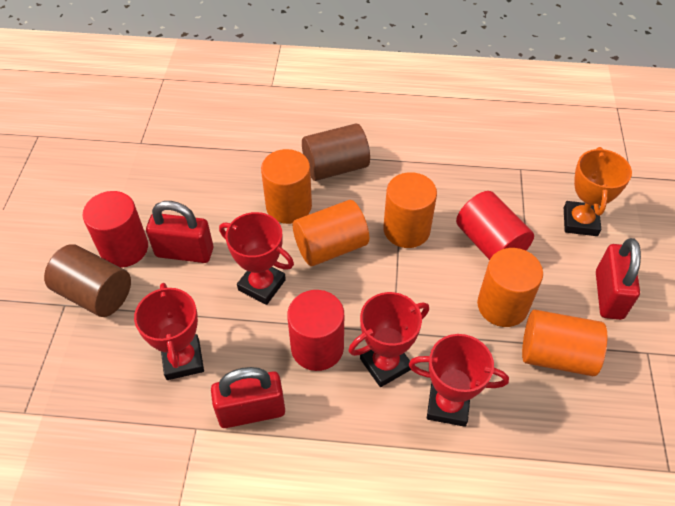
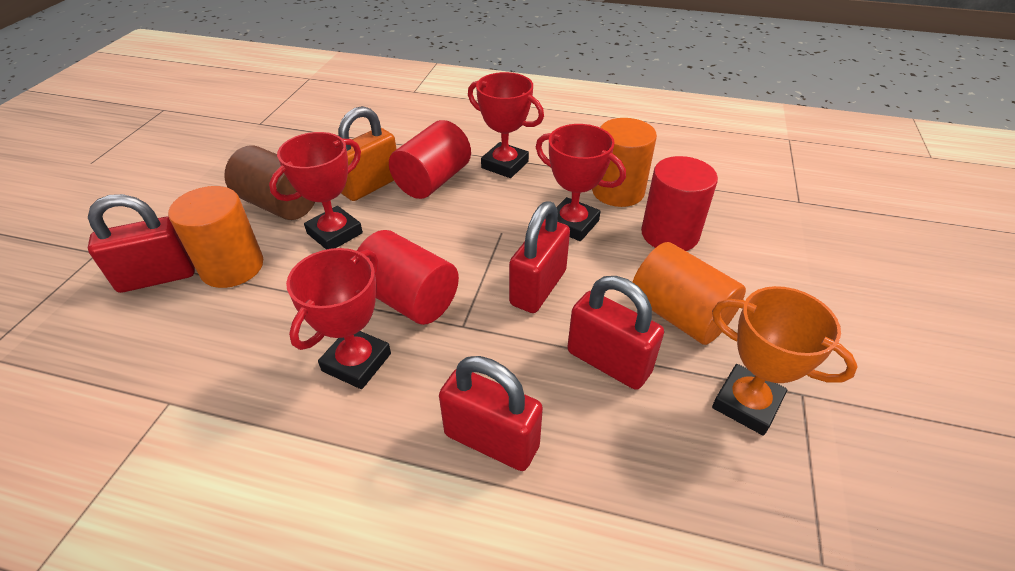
brown cylinder: [44,244,131,317] [302,123,370,181] = 2 -> [224,145,315,220] = 1
orange cylinder: [261,149,312,224] [293,200,369,266] [383,172,437,248] [477,248,543,327] [522,310,607,376] = 5 -> [168,186,263,288] [592,118,657,207] [633,242,746,345] = 3
orange padlock: none = 0 -> [338,106,397,201] = 1
red padlock: [146,201,213,263] [211,367,285,428] [596,238,641,320] = 3 -> [88,194,195,293] [439,356,543,471] [509,201,570,313] [567,276,664,390] = 4

